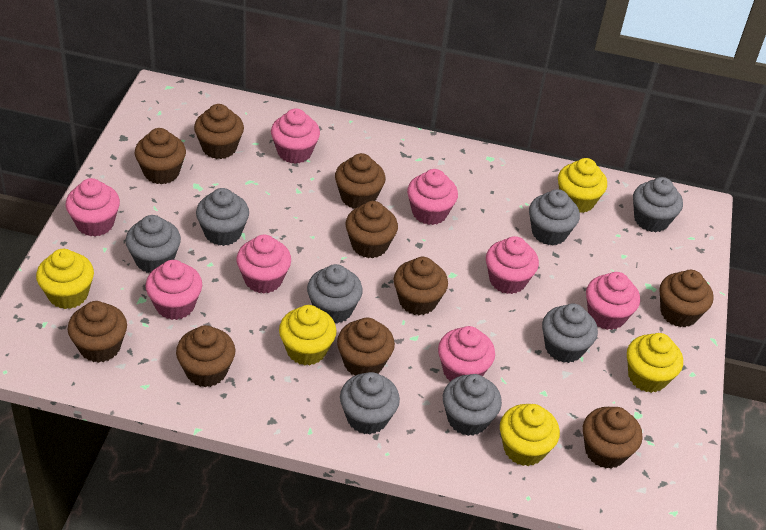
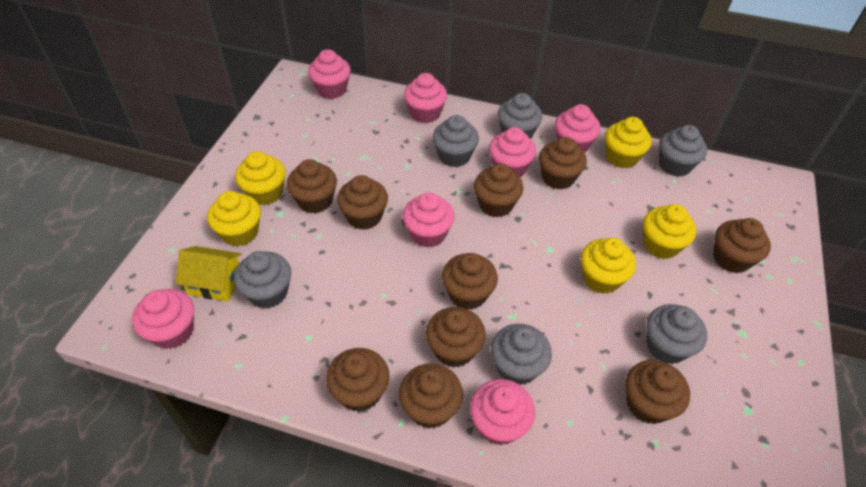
grey cupcake: [126,215,181,273] [196,188,249,246] [307,264,363,324] [340,372,400,435] [443,374,502,436] [529,189,580,245] [542,304,598,363] [633,177,683,232] = 8 -> [234,251,291,308] [433,115,479,167] [491,324,552,385] [498,93,542,139] [646,304,707,364] [659,125,707,177] = 6
pink cupcake: [66,178,120,237] [145,260,202,320] [236,235,291,294] [271,108,320,164] [407,169,458,225] [438,326,495,381] [486,236,539,294] [586,272,640,330] = 8 -> [132,289,194,349] [308,49,351,99] [403,192,455,248] [404,73,447,123] [470,379,535,445] [489,127,536,177] [555,104,600,153] = 7
yellow house: none = 0 -> [176,246,241,301] = 1

